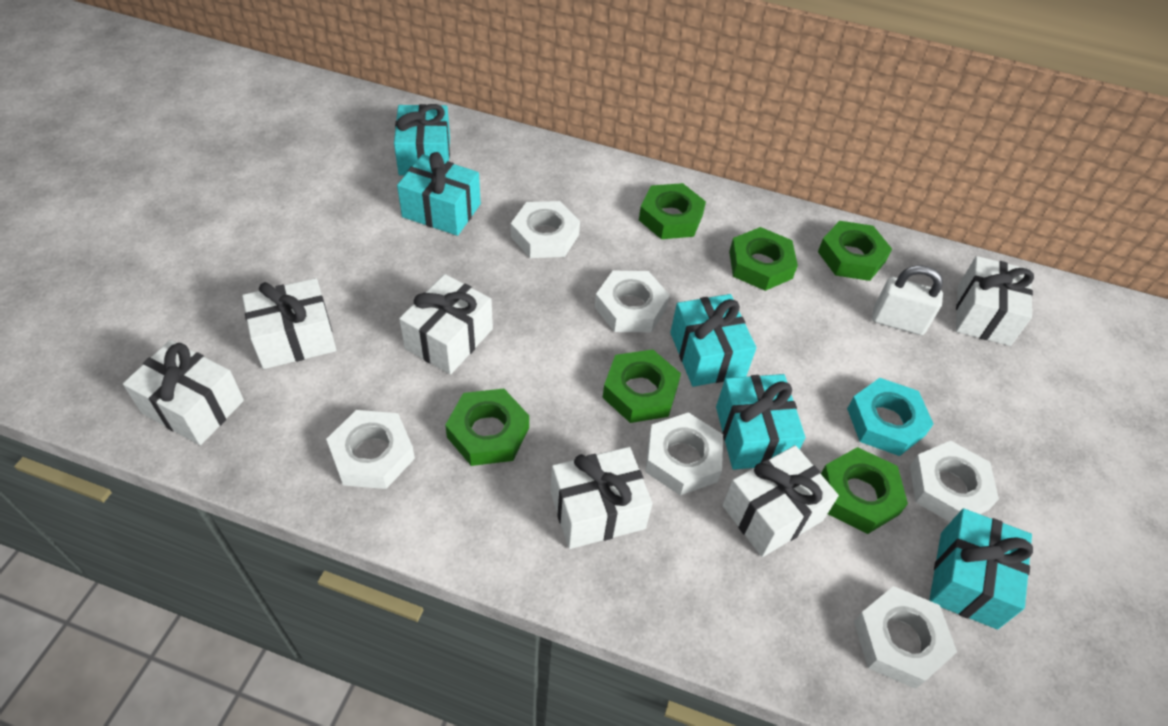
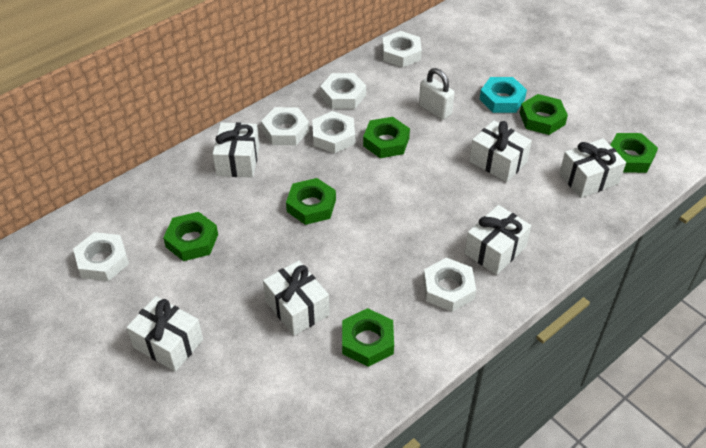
turquoise gift: [394,104,450,176] [397,152,481,236] [670,294,756,387] [716,374,806,470] [929,508,1033,629] = 5 -> none = 0

